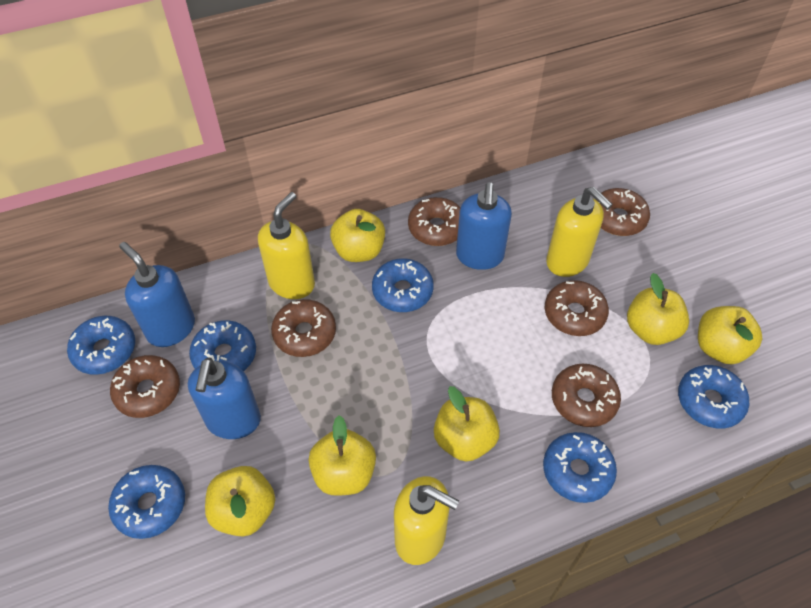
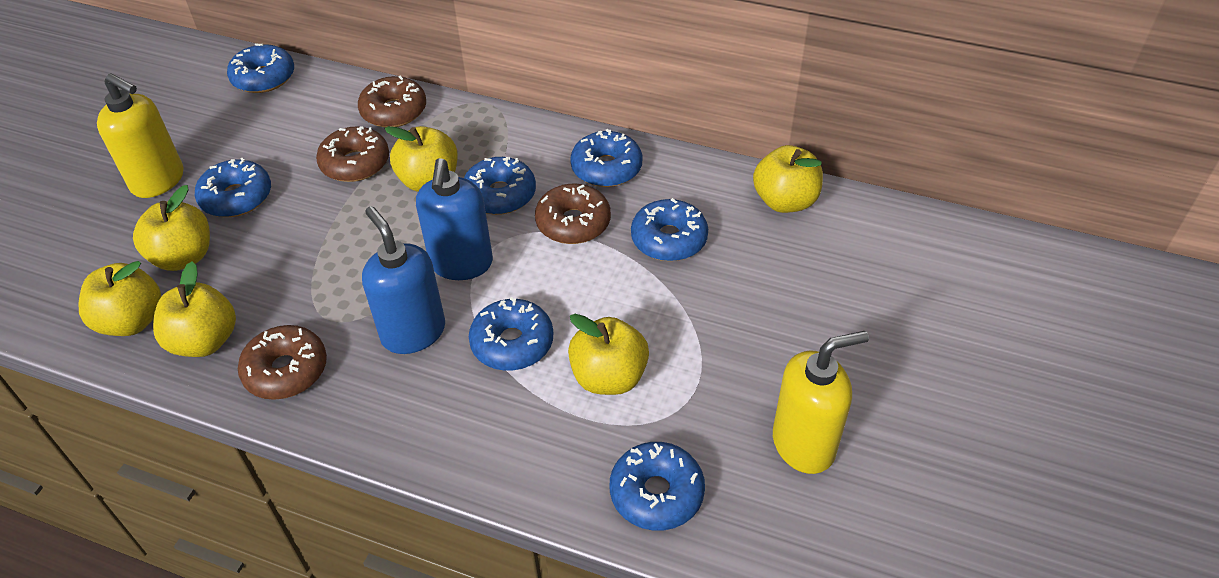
blue donut: [67,316,135,375] [108,465,185,539] [189,320,256,371] [372,258,434,312] [543,432,617,503] [678,365,749,429] = 6 -> [195,158,271,217] [227,43,294,93] [464,157,536,215] [469,297,553,370] [570,129,643,187] [610,442,705,531] [631,198,708,261] = 7
blue soap dispenser: [119,242,195,347] [188,357,261,439] [456,182,512,270] = 3 -> [362,206,445,354] [416,158,493,280] = 2
brown donut: [110,355,180,418] [271,299,336,357] [408,197,461,246] [545,280,609,336] [552,364,621,427] [595,188,650,236] = 6 -> [238,325,327,400] [316,127,389,182] [358,76,426,128] [535,184,611,244] = 4
yellow soap dispenser: [258,192,315,299] [394,476,459,565] [546,187,613,277] = 3 -> [97,73,183,198] [773,331,869,474] = 2

